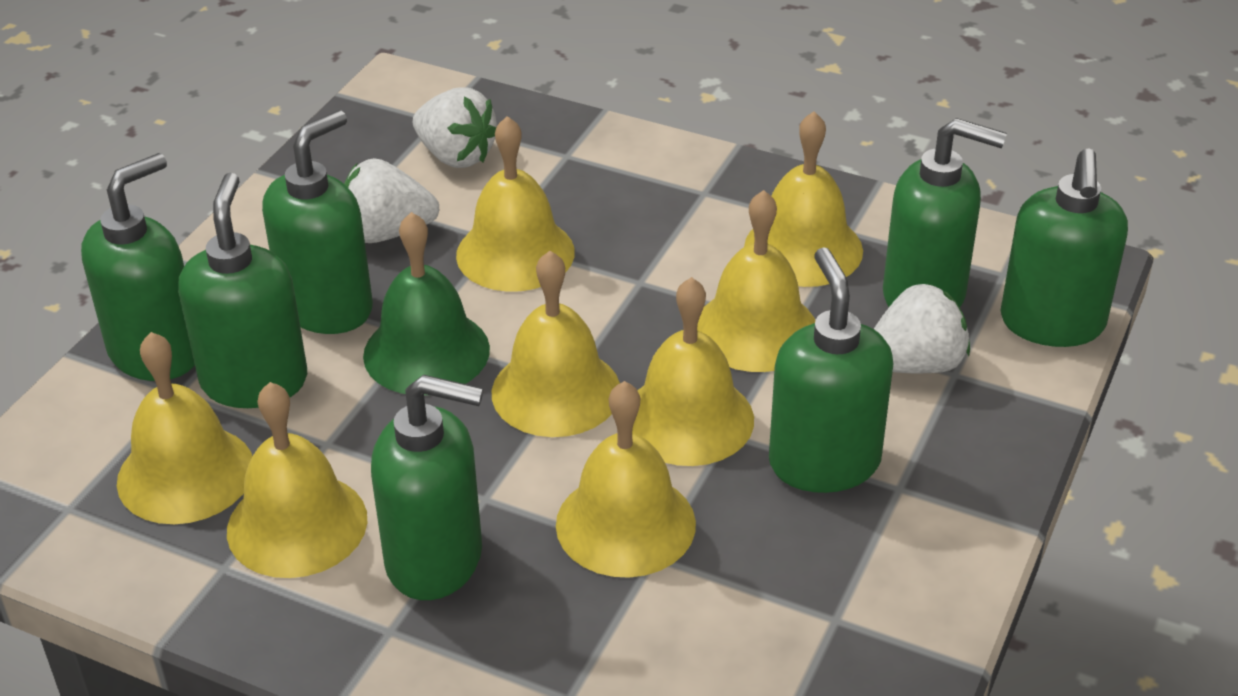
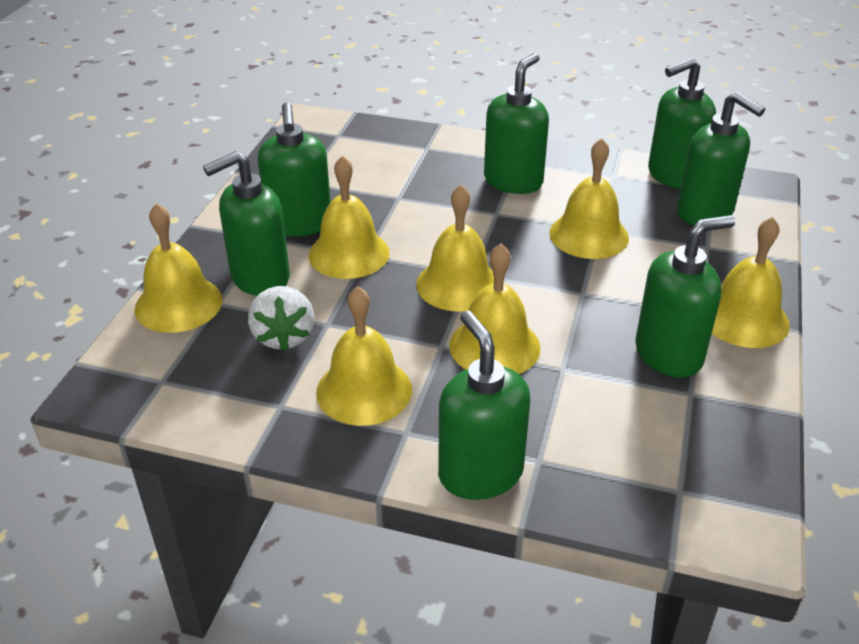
green bell: [363,212,490,395] = 1 -> none = 0
white strawberry: [344,158,440,243] [413,87,497,168] [874,283,970,373] = 3 -> [248,286,315,351] = 1
yellow bell: [117,332,252,524] [227,382,367,578] [456,116,575,292] [492,251,620,437] [556,381,696,578] [632,277,754,466] [697,190,815,372] [744,111,863,287] = 8 -> [134,203,222,333] [309,155,390,279] [316,286,412,426] [416,185,494,312] [449,244,541,374] [549,138,629,259] [712,217,790,348] = 7

